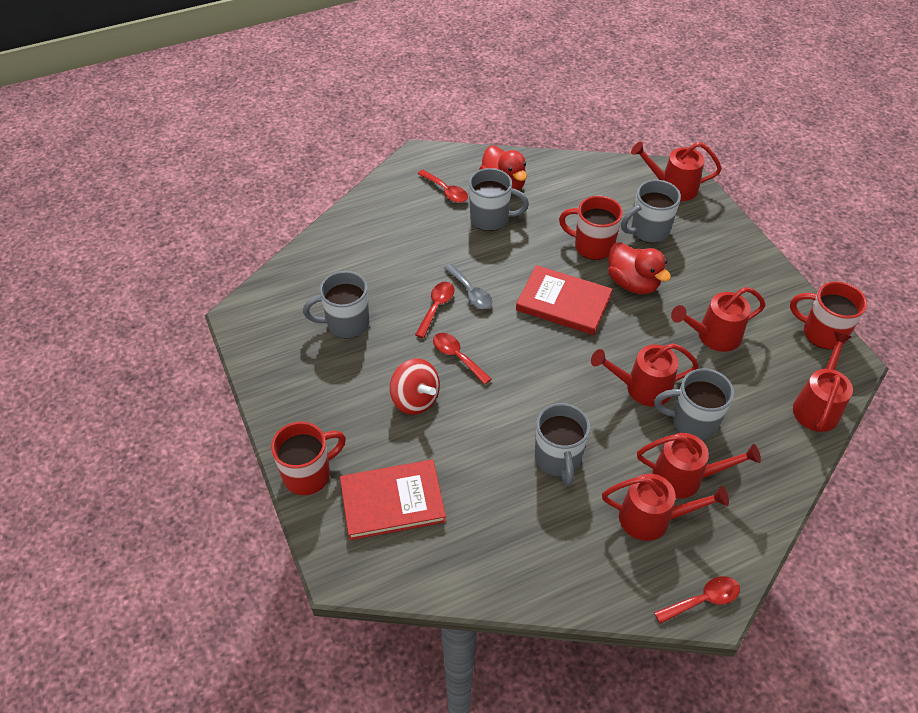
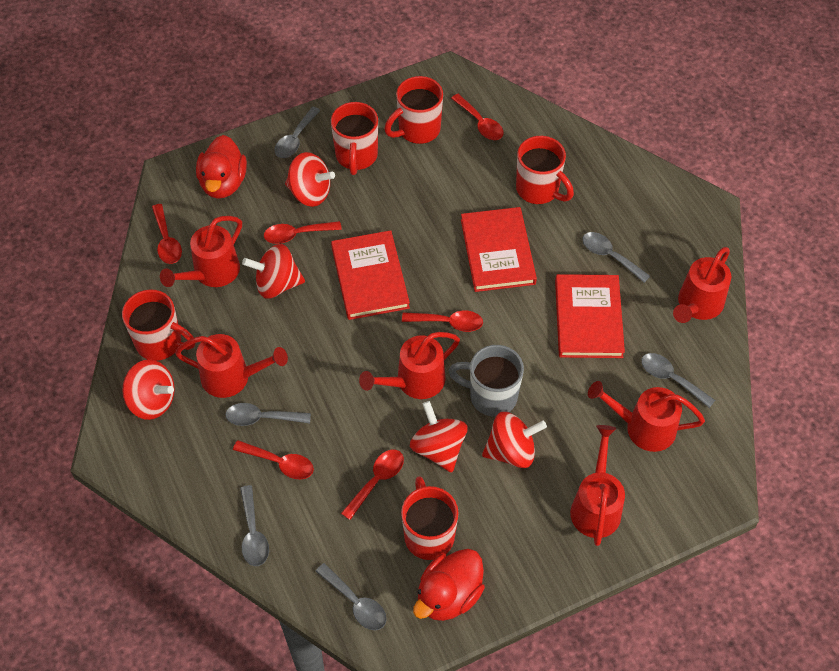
grey mug: [303,271,369,338] [469,168,529,231] [535,403,590,486] [621,180,681,243] [654,369,734,440] = 5 -> [449,345,524,417] = 1
grey spoon: [444,264,492,309] = 1 -> [225,403,311,426] [240,485,269,566] [274,107,321,158] [315,563,387,630] [582,232,650,283] [641,353,715,408] = 6
red book: [340,460,446,540] [516,265,612,335] = 2 -> [331,230,410,320] [461,207,537,292] [555,274,625,358] = 3
red mug: [271,422,346,495] [559,196,623,260] [790,281,867,349] = 3 -> [122,290,195,361] [331,102,378,175] [384,76,443,144] [401,476,459,560] [516,136,574,204] = 5
red spinning top: [390,359,440,415] = 1 -> [122,359,175,420] [242,244,305,299] [285,152,335,207] [410,401,467,473] [482,412,547,468] = 5
red spoon: [415,282,454,338] [418,170,468,203] [433,333,492,385] [654,576,740,624] = 4 -> [152,204,182,264] [233,440,314,479] [264,221,342,244] [341,449,404,520] [402,310,483,332] [451,94,504,140] = 6

